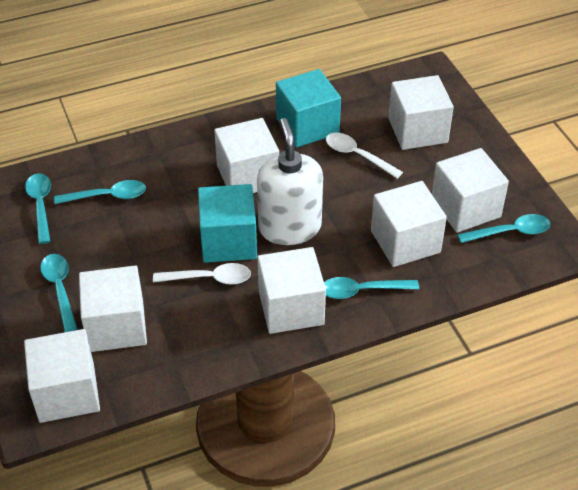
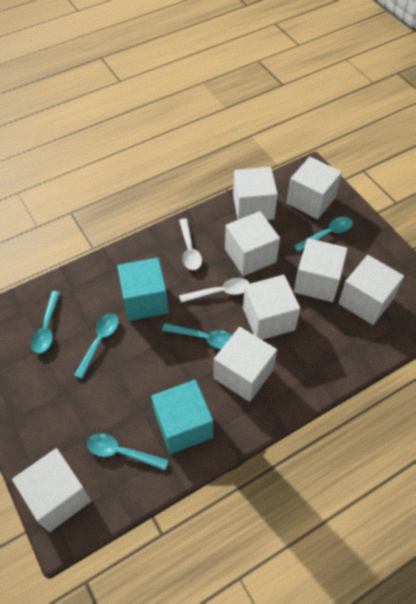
white cube: [24,329,100,423] [79,265,147,352] [214,118,279,193] [258,247,326,334] [371,181,447,267] [388,75,454,150] [432,148,509,233] = 7 -> [12,448,91,532] [214,327,277,402] [225,211,280,276] [233,167,278,220] [243,275,300,340] [287,157,342,219] [294,238,348,302] [338,255,404,325] = 8
white soap dispenser: [257,118,323,245] = 1 -> none = 0

